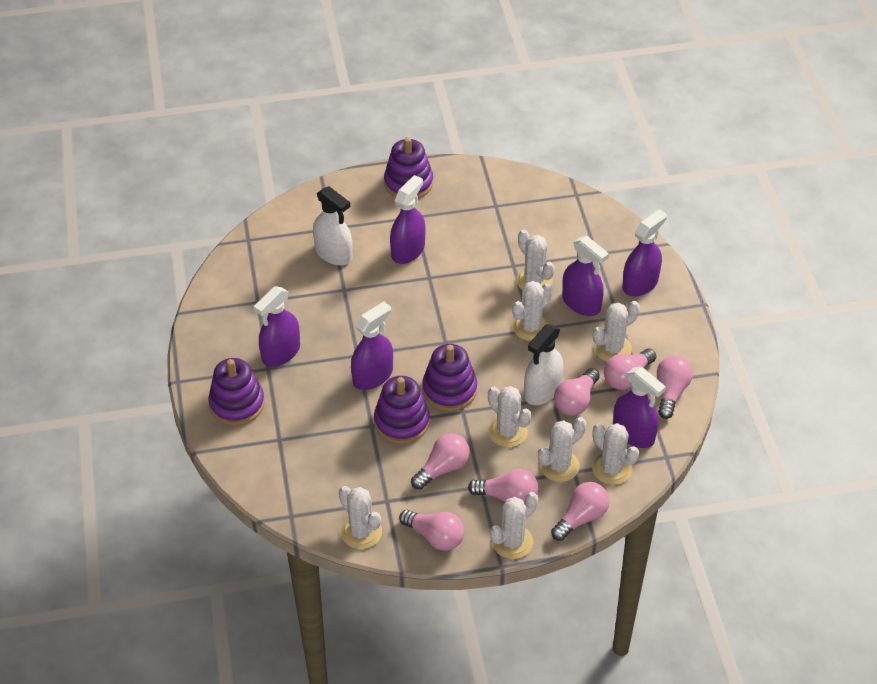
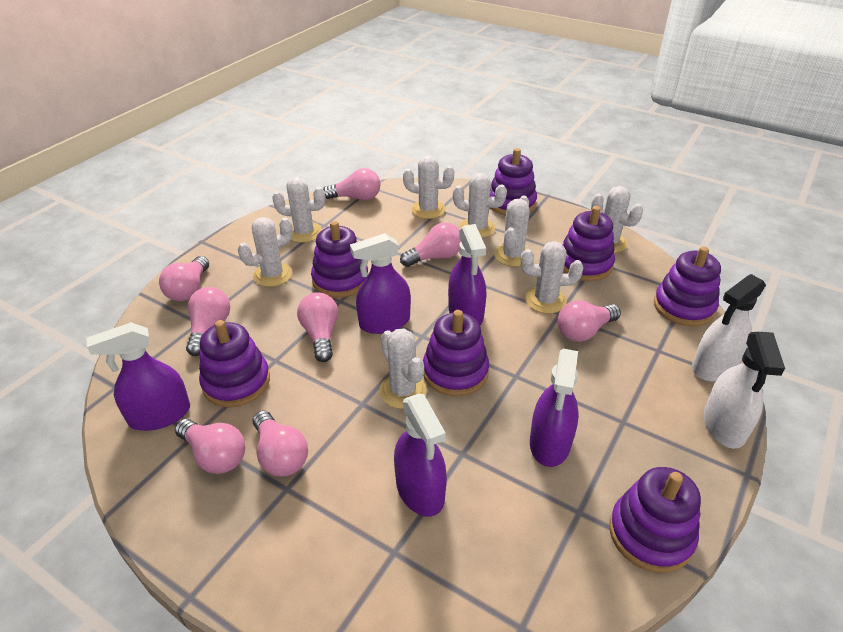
pink light bulb: [399,510,464,551] [411,433,470,490] [468,469,538,503] [551,482,609,541] [554,368,600,416] [604,349,656,390] [657,355,693,419] = 7 -> [159,256,209,301] [175,419,245,474] [186,287,230,356] [253,410,308,476] [297,292,338,362] [323,168,381,200] [400,222,461,267] [557,300,621,342] = 8
purple spray bottle: [254,286,300,367] [351,302,393,390] [390,175,425,264] [562,236,609,316] [613,367,666,448] [622,209,667,297] = 6 -> [86,322,190,431] [350,233,411,334] [394,394,447,517] [448,224,486,325] [530,349,578,467] = 5
purple stacking toy: [208,358,265,426] [374,376,430,444] [384,137,433,199] [422,344,477,411] = 4 -> [199,320,270,407] [311,221,368,298] [423,310,489,397] [490,148,537,215] [562,206,615,281] [609,467,701,573] [654,246,721,327] = 7

